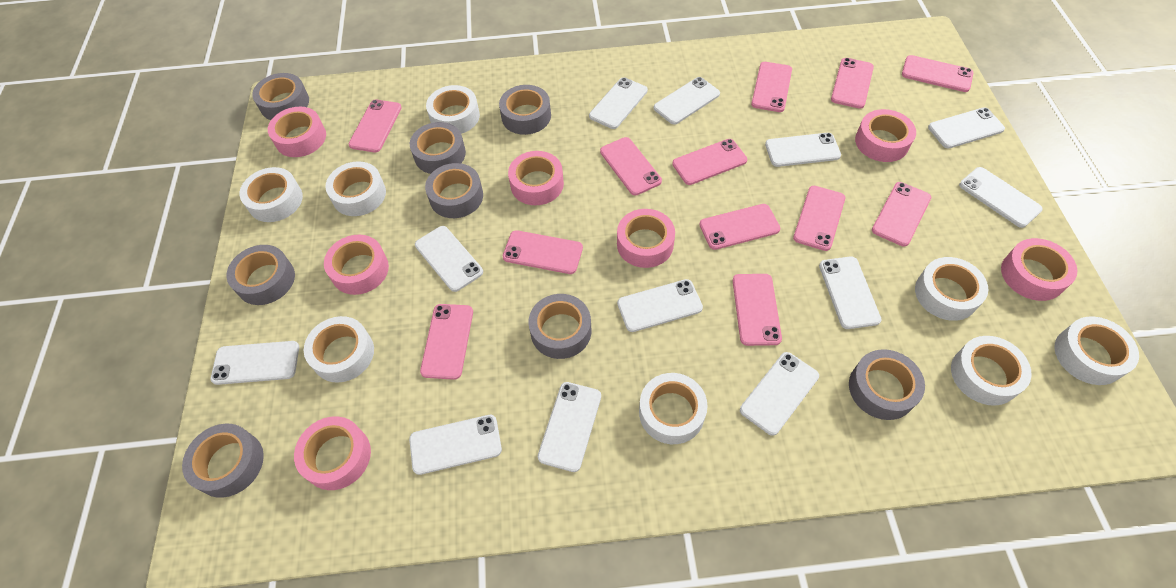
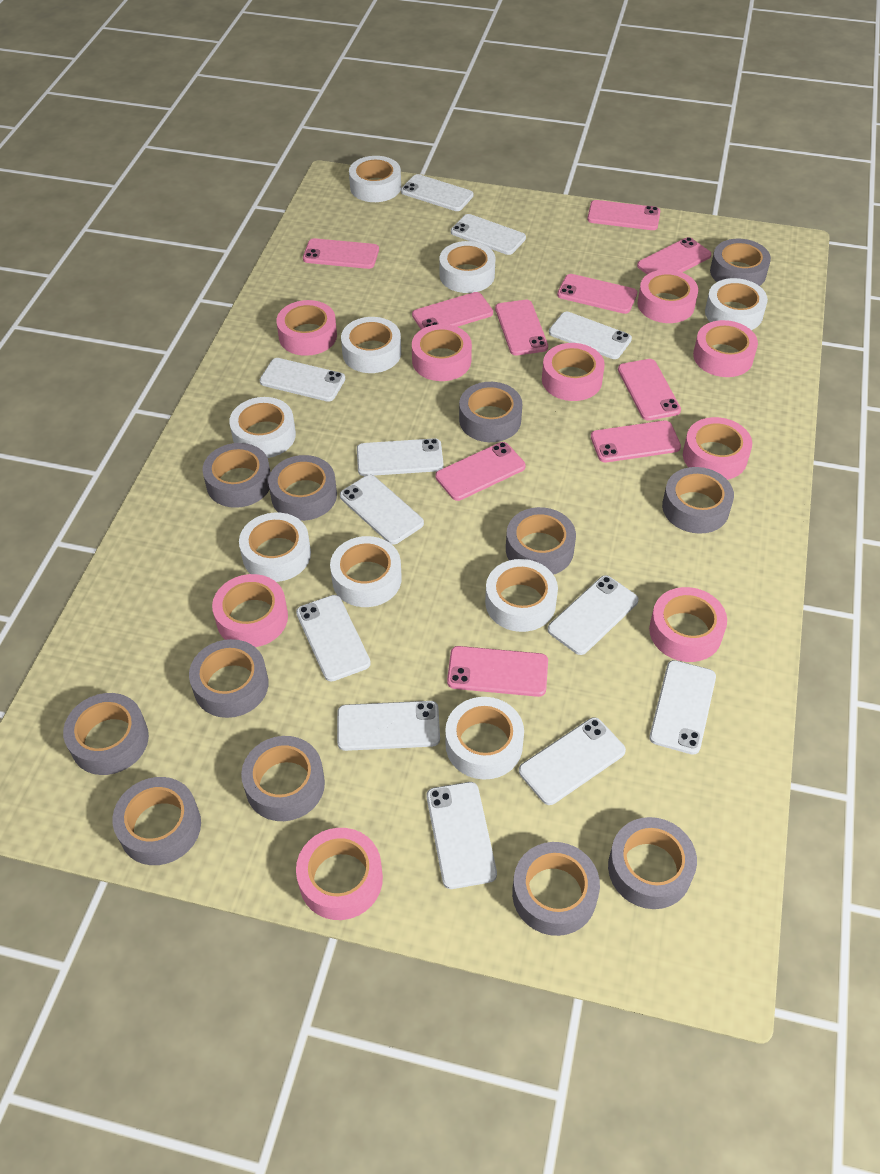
grey tape: [182,424,264,498] [226,245,295,305] [252,73,309,120] [410,122,466,174] [425,163,483,218] [499,85,551,135] [528,294,591,359] [849,349,925,420] = 8 -> [63,693,149,775] [112,777,201,865] [189,639,269,718] [202,443,271,508] [241,736,325,821] [268,455,337,521] [459,382,522,442] [506,507,576,575] [512,842,600,936] [608,817,697,909] [662,467,734,534] [710,239,771,286] = 12
pink phone: [349,100,402,152] [420,304,473,380] [503,230,583,274] [600,137,662,195] [672,139,747,185] [699,204,780,250] [733,274,782,346] [751,62,792,112] [793,186,845,251] [831,58,874,109] [872,182,931,246] [902,55,973,92] = 12 -> [303,238,379,269] [412,292,493,329] [435,442,526,501] [447,646,548,697] [495,300,548,356] [557,274,637,314] [587,200,660,230] [591,421,681,462] [618,359,681,421] [637,237,711,274] = 10
pink tape: [268,107,326,157] [294,416,371,490] [324,235,389,295] [508,151,564,205] [617,209,675,268] [855,109,916,162] [1001,238,1077,301] = 7 -> [212,574,288,647] [276,300,337,356] [296,828,383,920] [412,324,472,381] [542,343,605,401] [638,270,698,323] [649,587,727,662] [683,417,752,480] [693,320,758,377] = 9
white tape: [239,167,303,222] [304,316,374,383] [325,161,386,216] [426,85,480,134] [639,373,708,444] [915,257,988,321] [951,336,1032,406] [1054,316,1139,385] = 8 -> [229,397,296,458] [239,513,311,582] [330,536,402,607] [341,317,401,373] [349,156,401,202] [439,241,495,293] [445,697,524,780] [485,559,558,632] [705,278,768,330] = 9

